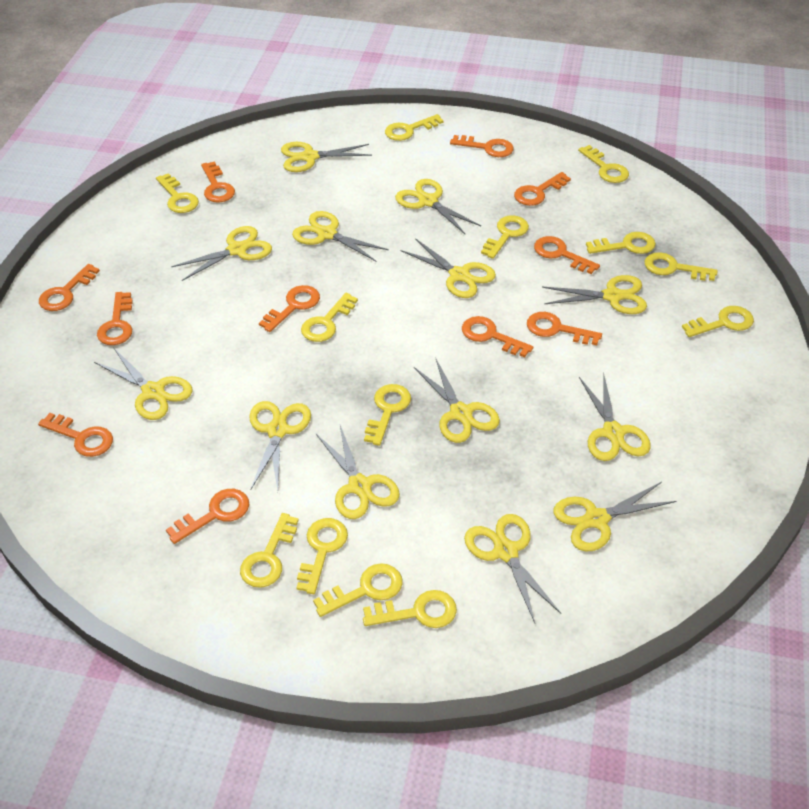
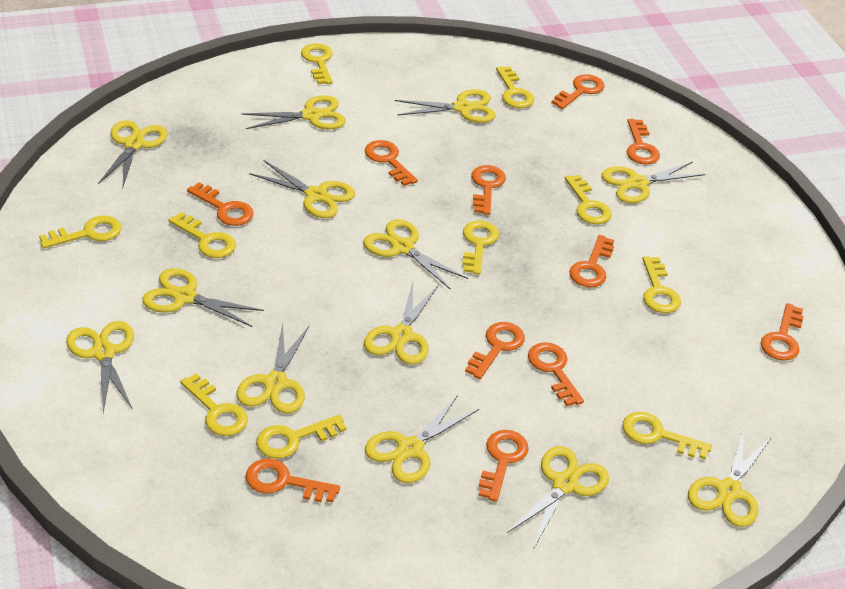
yellow key: [156,173,199,213] [240,513,299,588] [296,518,348,594] [301,293,358,342] [313,563,402,617] [363,590,457,628] [364,384,411,446] [385,114,444,141] [481,215,529,259] [578,145,629,183] [586,232,656,254] [644,252,718,281] [682,306,754,337] = 13 -> [39,216,122,249] [168,212,236,258] [180,373,248,436] [256,415,346,459] [301,43,333,84] [462,221,499,275] [496,66,534,108] [565,175,612,224] [622,412,712,459] [642,256,681,313] = 10

